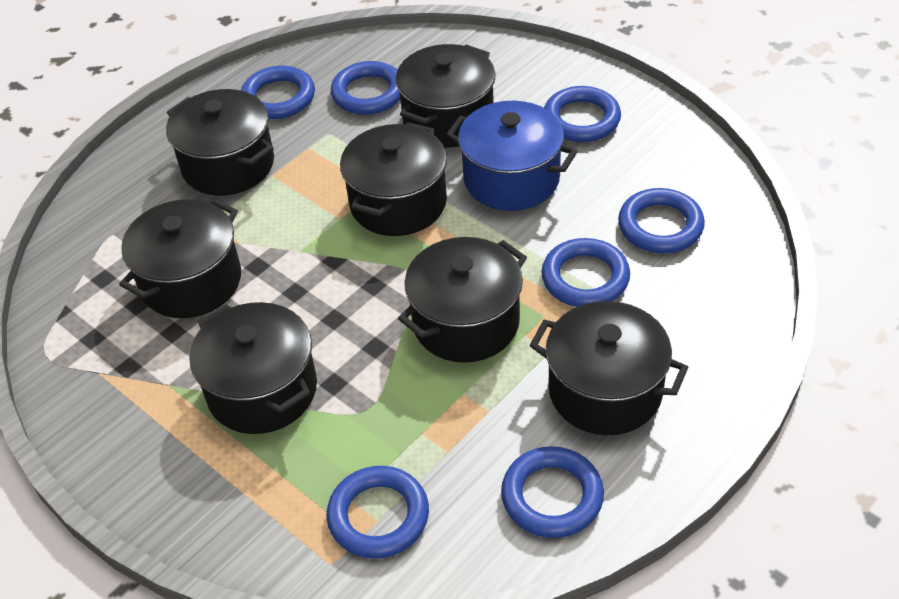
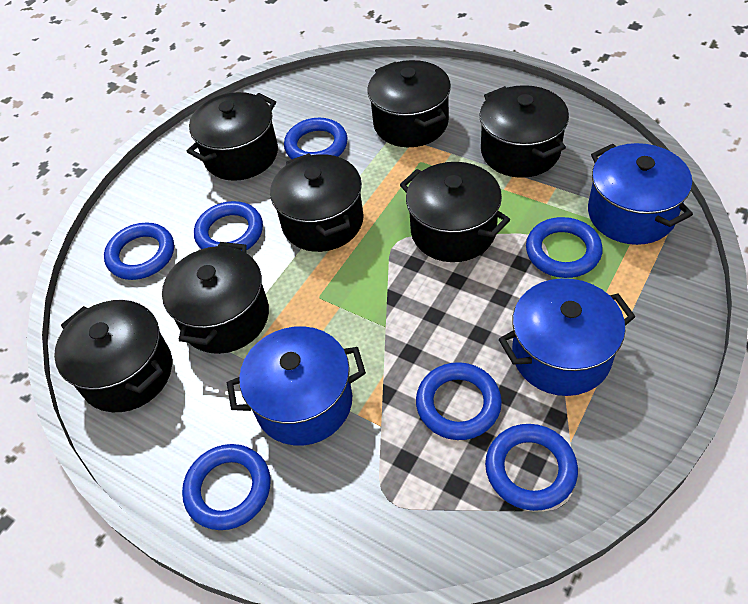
blue pot: [446,101,578,211] = 1 -> [227,326,366,446] [499,278,635,396] [588,143,693,245] = 3

